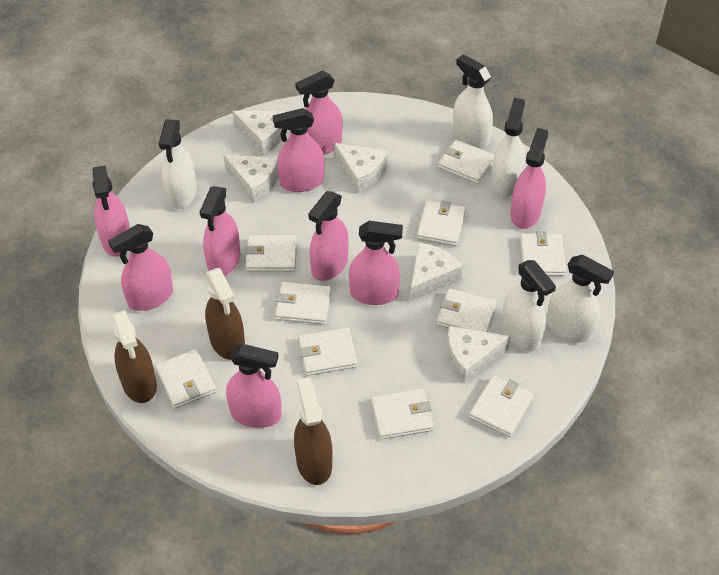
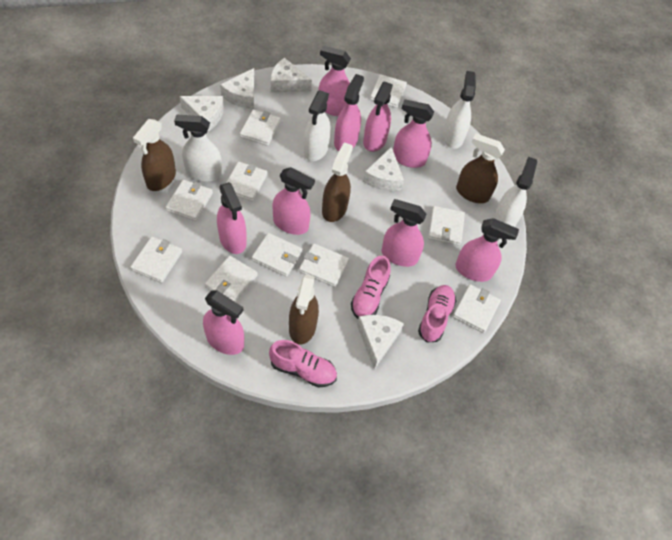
brown spray bottle: [112,310,157,403] [205,268,245,360] [294,377,332,485] = 3 -> [133,119,176,191] [289,275,319,345] [322,142,353,222] [456,133,505,203] = 4
pink shoe: none = 0 -> [269,340,337,388] [351,256,390,319] [418,285,456,342] = 3
white spray bottle: [159,119,197,209] [453,54,493,148] [491,98,525,198] [501,260,556,352] [546,255,614,343] = 5 -> [174,115,222,182] [304,90,331,161] [443,71,476,149] [493,157,537,227] = 4

